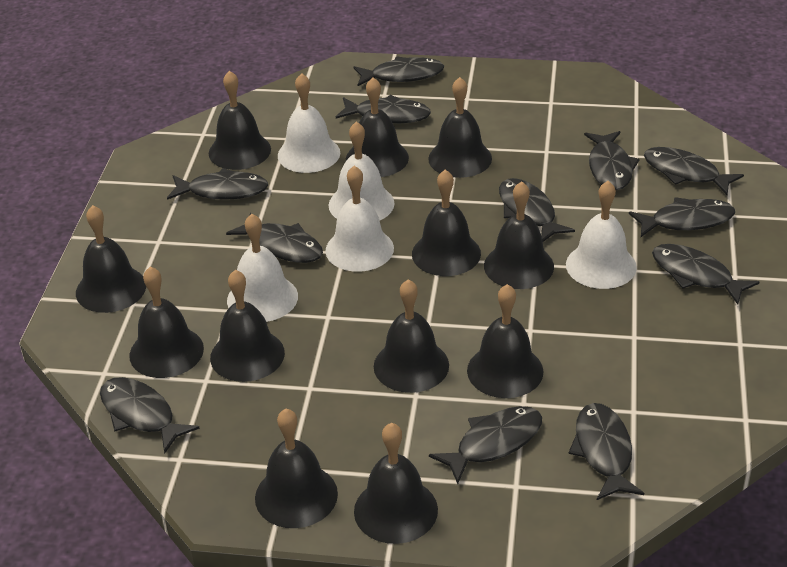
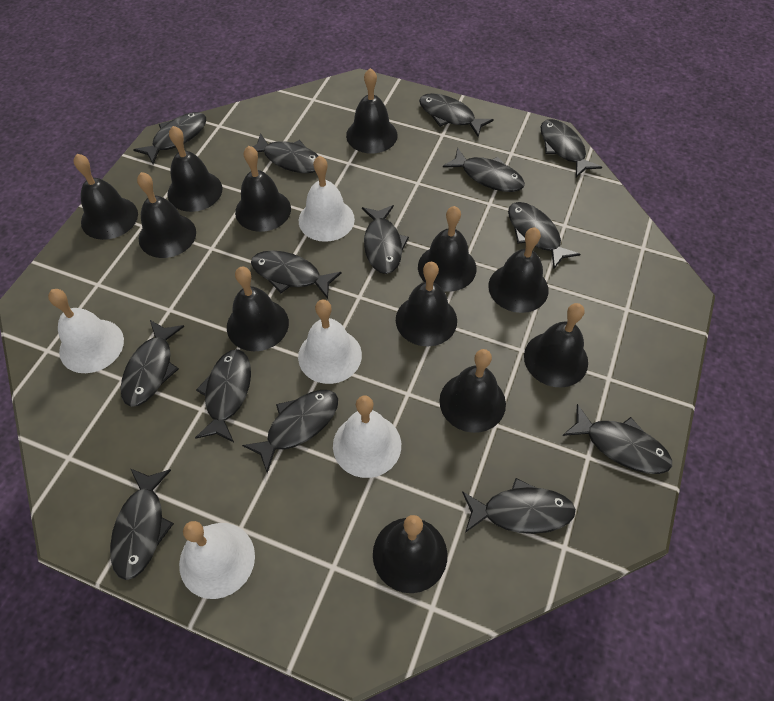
black fish: [100,377,200,453] [167,168,268,200] [226,213,323,263] [336,95,431,123] [353,56,444,87] [429,406,542,484] [499,178,575,242] [568,403,644,500] [584,131,640,190] [629,197,735,237] [644,147,744,195] [652,244,759,305] = 12 -> [110,468,174,580] [121,320,185,407] [133,112,206,164] [195,349,251,442] [242,390,338,473] [251,250,342,299] [253,133,318,173] [362,205,409,274] [419,93,494,137] [443,147,525,192] [462,478,576,534] [508,202,580,268] [541,119,602,177] [563,404,672,474] = 14

